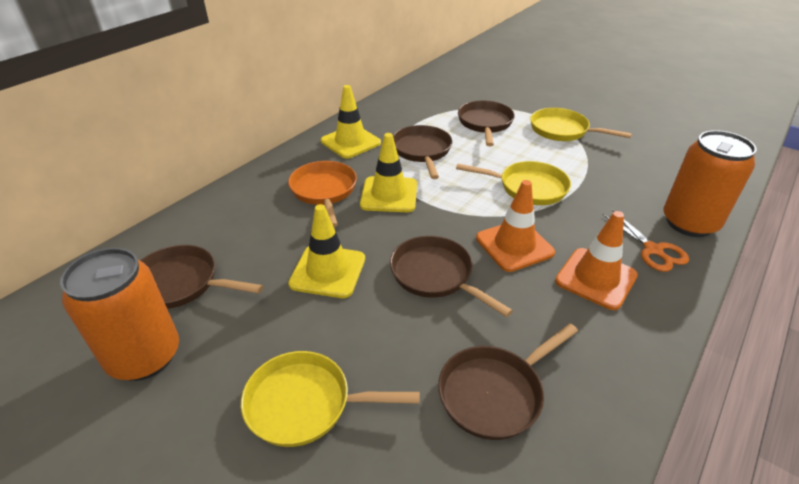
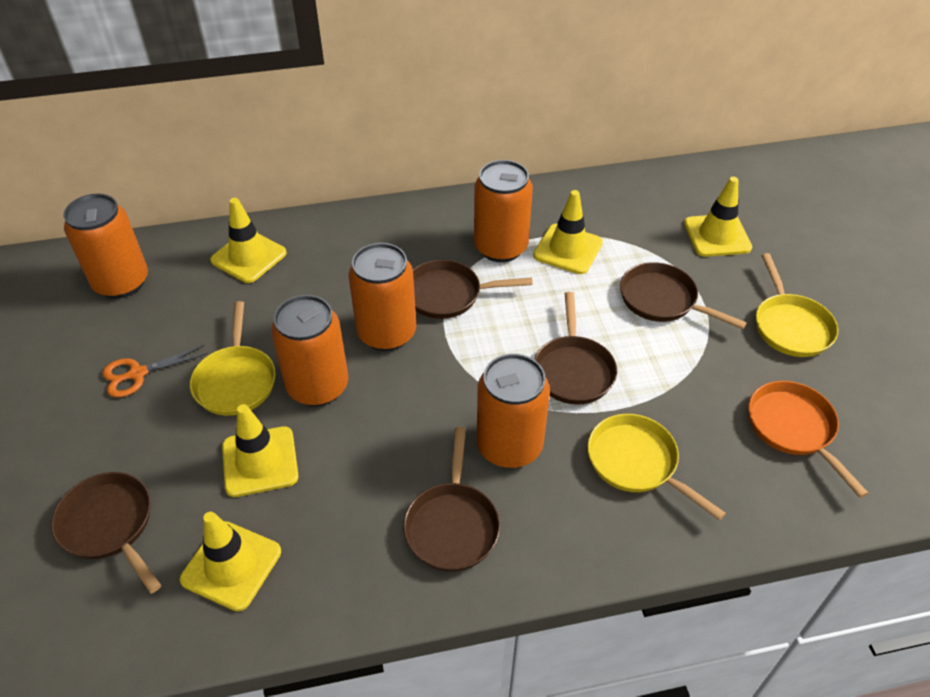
orange can: [60,248,179,381] [664,130,757,237] = 2 -> [63,194,148,299] [271,295,349,406] [348,243,416,351] [474,160,533,262] [477,354,550,468] = 5
orange traffic cone: [476,180,555,272] [555,211,638,310] = 2 -> none = 0
yellow traffic cone: [288,204,365,298] [321,85,381,159] [360,133,417,212] = 3 -> [180,512,281,611] [210,198,287,283] [222,404,299,497] [533,190,603,274] [684,177,752,257] = 5

